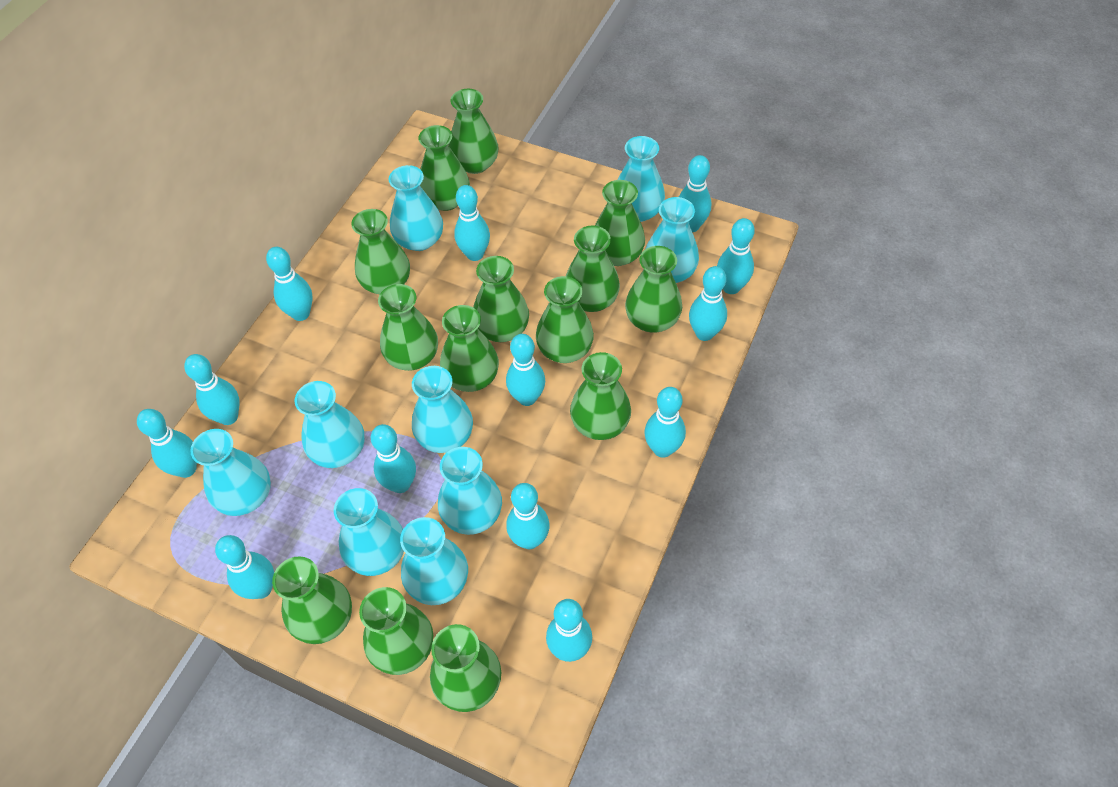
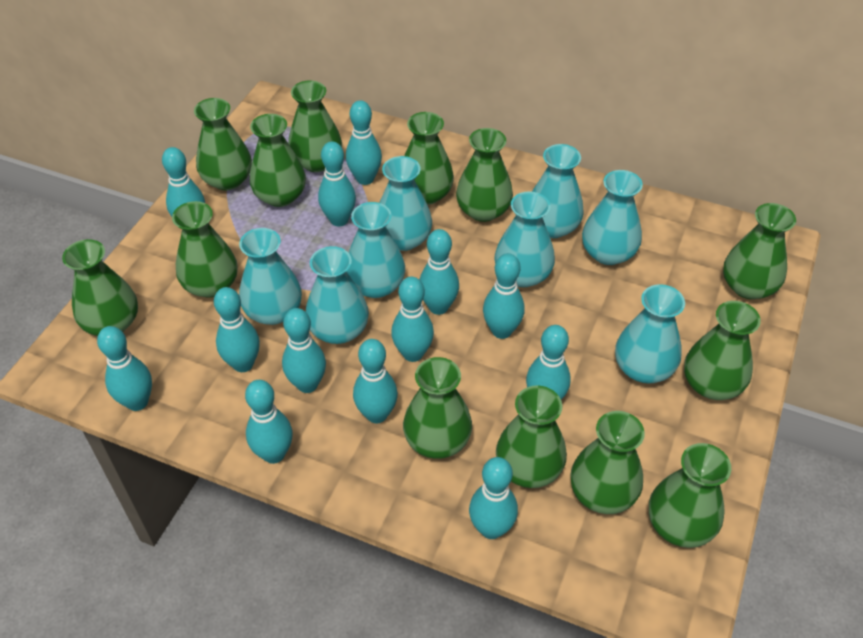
green vase: [272,556,352,644] [351,209,410,294] [359,587,433,675] [378,284,438,371] [418,125,470,211] [430,624,501,712] [440,305,499,392] [448,89,498,174] [473,256,529,342] [536,276,594,363] [566,225,620,312] [570,352,631,440] [595,180,645,266] [625,246,682,333] = 14 -> [62,239,138,336] [172,201,238,298] [194,98,252,190] [250,114,306,207] [288,80,342,172] [403,357,472,459] [404,112,454,205] [456,128,513,222] [496,385,567,488] [570,411,645,514] [649,443,731,548] [684,301,761,400] [723,203,796,299] = 13
turquoise vase: [190,429,271,516] [295,381,364,468] [334,488,404,576] [389,165,443,251] [400,517,468,605] [412,366,473,453] [438,447,502,535] [618,136,665,222] [646,197,699,283] = 9 -> [239,228,302,325] [306,246,369,344] [346,202,405,298] [379,156,432,251] [494,191,555,287] [532,144,584,238] [582,170,643,265] [615,284,685,383] = 8

